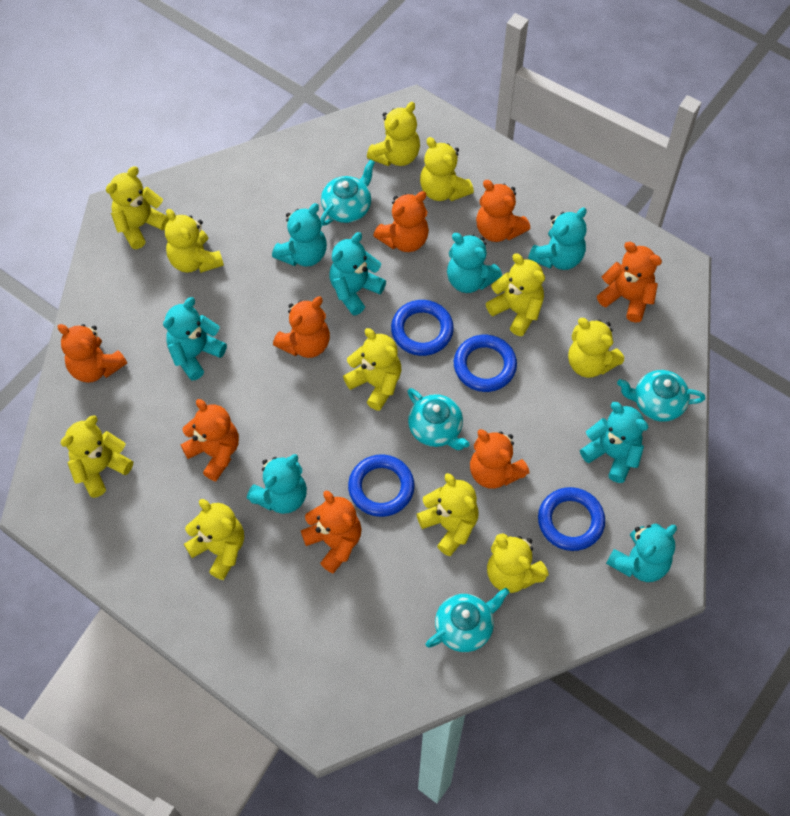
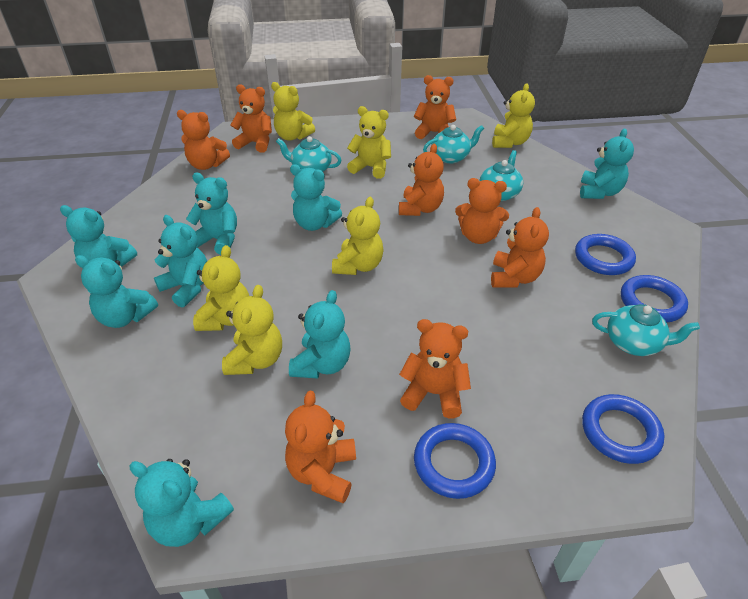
yellow teddy bear: [61,416,133,498] [106,166,170,249] [165,209,224,273] [184,499,244,580] [343,328,402,411] [367,102,420,166] [417,473,479,556] [420,137,474,201] [486,253,545,336] [487,533,549,593] [568,318,624,378] = 11 -> [193,245,249,331] [222,285,282,375] [271,82,315,141] [332,197,383,275] [347,106,391,179] [492,83,535,148] = 6

